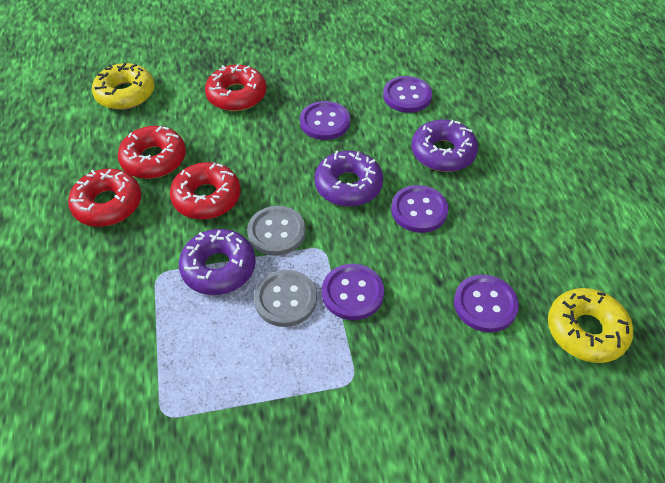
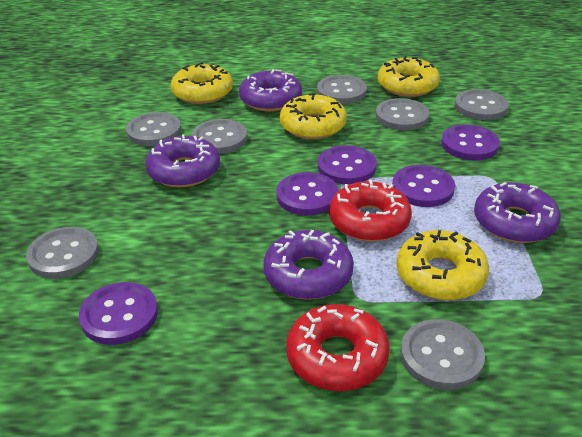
grey button: [247,206,306,256] [254,270,317,327] = 2 -> [26,227,99,279] [126,112,181,146] [192,119,247,154] [317,75,367,104] [376,98,429,131] [400,319,485,390] [455,89,509,120] = 7
purple donut: [179,229,256,295] [314,150,383,207] [411,120,478,172] = 3 -> [145,134,220,187] [239,69,302,111] [263,230,354,300] [474,182,561,243] = 4
red donut: [68,169,141,227] [118,126,186,179] [170,162,241,219] [205,64,266,111] = 4 -> [286,304,390,391] [329,180,412,242] = 2
yellow donut: [92,63,155,110] [548,288,633,363] = 2 -> [171,62,233,104] [280,93,347,139] [378,56,440,97] [397,230,489,300] = 4

